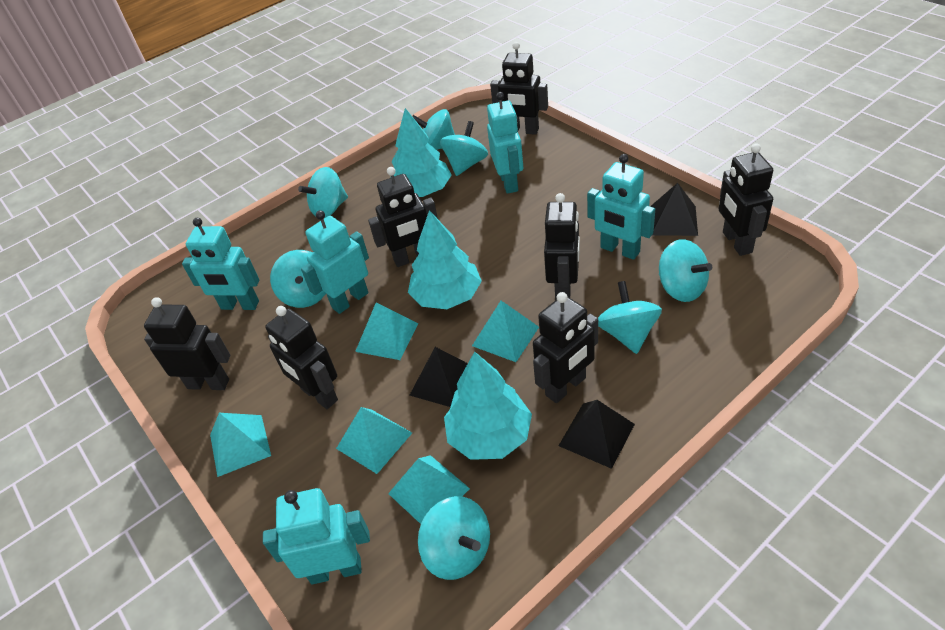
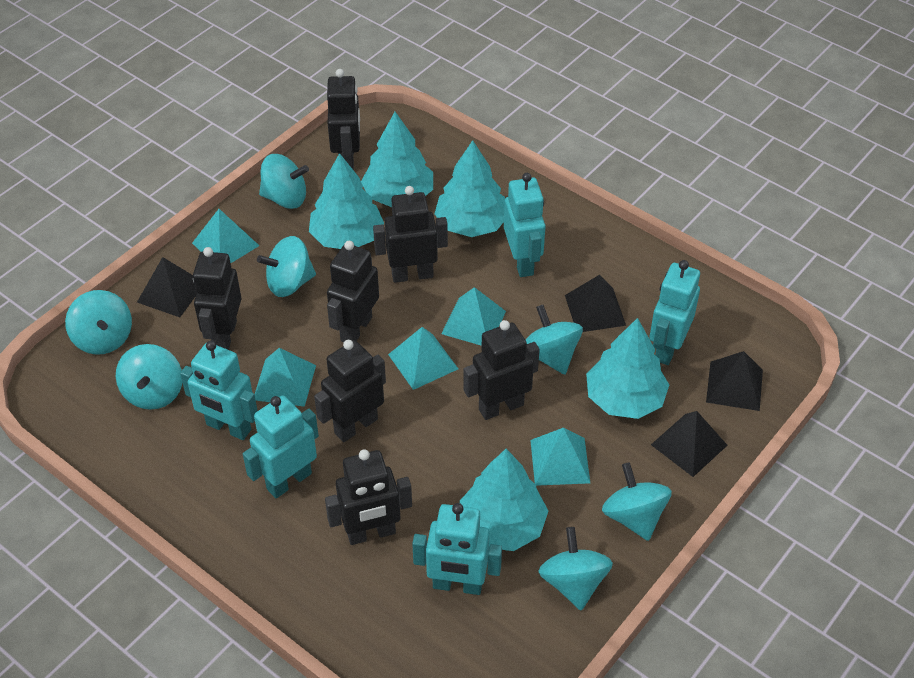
black pyramid: [409,347,468,407] [559,400,635,469] [650,183,698,236] = 3 -> [137,257,197,317] [565,275,626,332] [651,411,728,477] [706,351,763,411] = 4
turquoise tree: [392,108,452,197] [408,210,482,309] [444,351,532,460] = 3 -> [309,153,384,249] [361,112,433,207] [434,140,505,237] [460,449,548,551] [586,318,669,419] = 5

